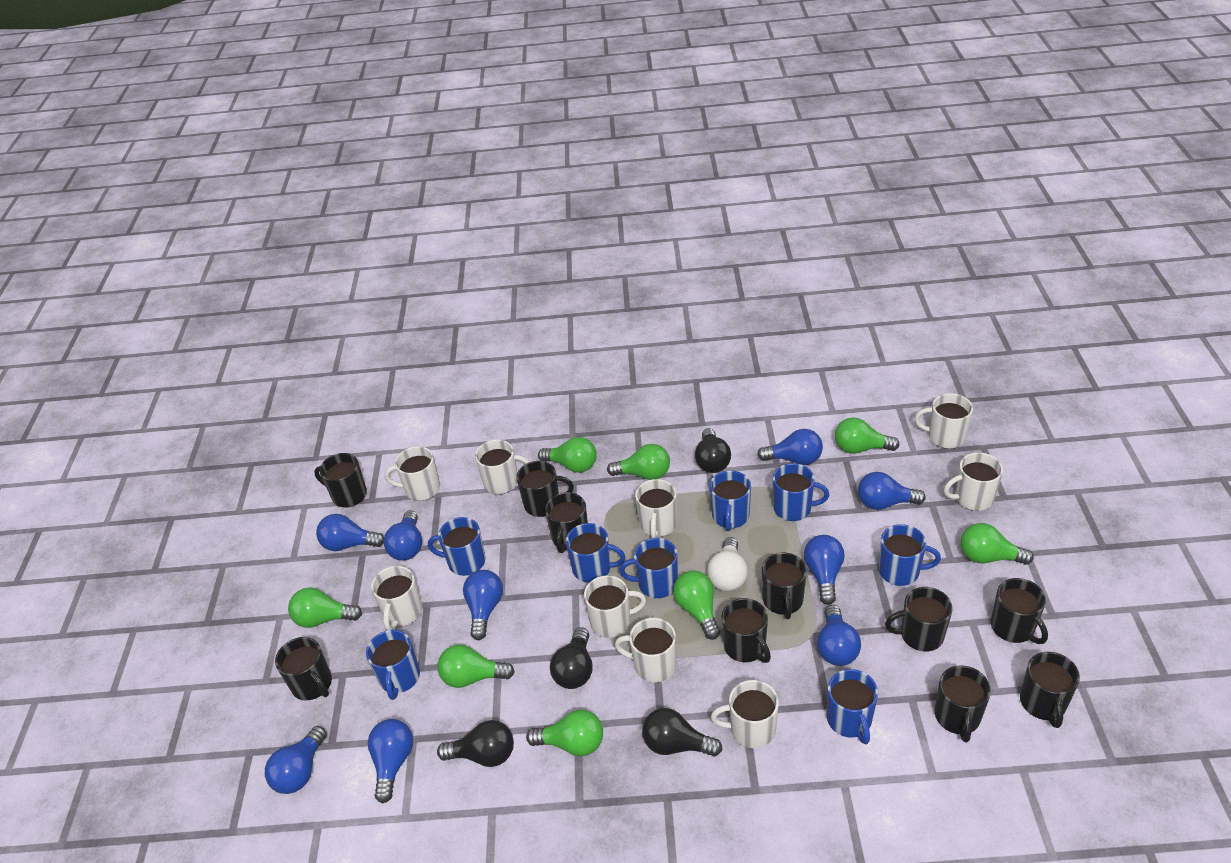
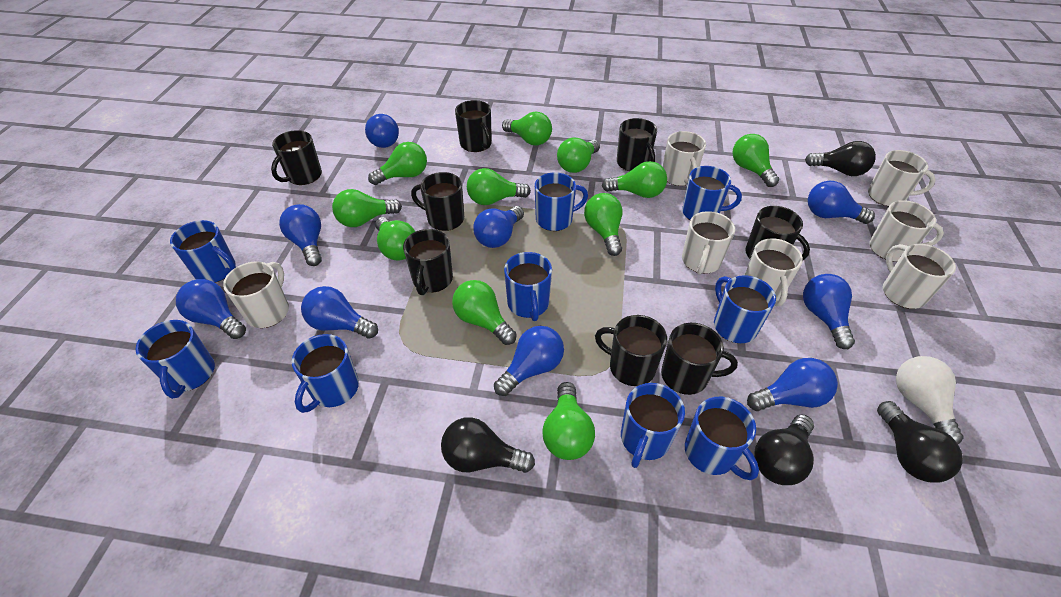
black mug: [275,637,332,700] [314,453,367,508] [516,461,574,517] [545,492,588,553] [721,598,771,663] [762,553,807,619] [885,587,953,651] [935,665,991,742] [991,578,1048,644] [1020,652,1080,728] = 10 -> [271,130,322,185] [403,229,453,295] [411,172,464,231] [455,100,492,152] [595,315,667,386] [617,118,657,171] [661,323,738,395] [745,206,810,260] = 8
blue mug: [366,630,420,700] [428,517,486,576] [566,523,625,583] [619,538,678,598] [710,471,751,531] [773,463,829,521] [827,669,878,744] [879,524,941,586] = 8 -> [135,320,215,399] [170,220,236,283] [292,334,359,413] [504,252,552,321] [535,172,588,231] [621,383,685,468] [682,166,742,220] [685,397,759,480] [714,275,776,343] = 9
green light bulb: [288,587,362,628] [438,645,515,688] [526,710,603,756] [538,437,597,473] [607,444,670,480] [673,570,720,640] [835,417,899,454] [961,523,1034,565] = 8 -> [332,189,402,227] [368,142,427,185] [375,217,416,261] [452,280,517,345] [467,168,531,205] [502,112,552,146] [542,382,595,460] [557,138,600,173] [584,193,623,256] [602,161,667,198] [732,134,779,187] = 11
white mug: [371,566,422,630] [385,446,440,501] [475,440,530,494] [584,575,646,638] [615,618,676,682] [635,479,677,538] [711,680,779,748] [915,393,973,449] [944,452,1003,511] = 9 -> [223,261,289,328] [663,131,706,186] [682,211,735,275] [745,238,803,306] [868,150,936,206] [870,200,944,262] [883,244,956,309] = 7

